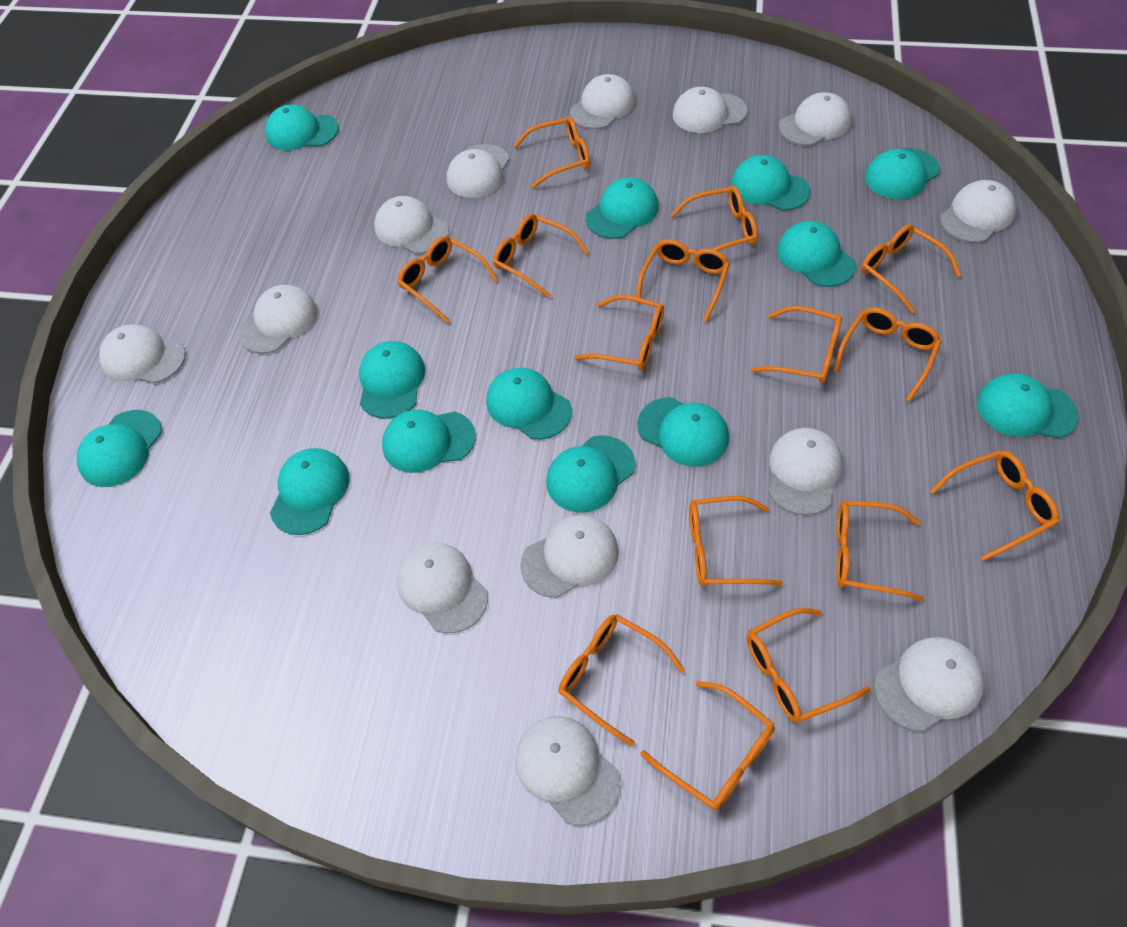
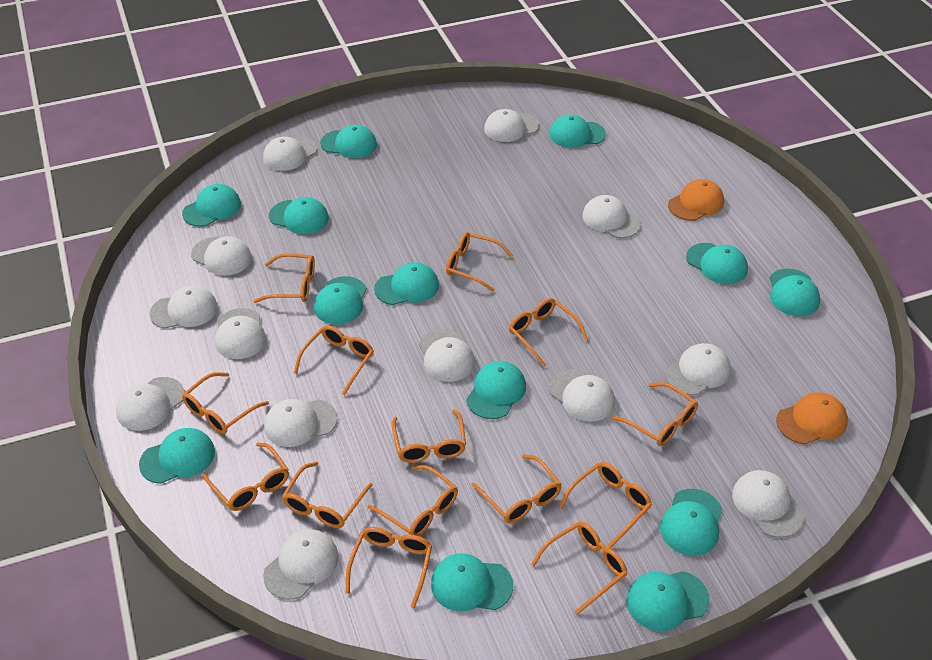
orange cap: none = 0 -> [668,179,724,221] [776,393,848,445] = 2
orange glasses: [397,236,498,323] [493,214,588,298] [513,116,590,188] [558,614,685,747] [574,295,664,370] [635,239,730,321] [641,681,775,810] [671,186,758,263] [689,496,783,587] [747,608,871,723] [750,306,842,384] [833,307,942,401] [837,501,924,601] [861,224,961,313] [930,450,1059,561] = 15 -> [182,372,269,434] [202,443,289,511] [254,253,315,303] [282,462,372,528] [294,326,374,395] [346,527,432,608] [368,465,458,536] [392,409,466,463] [446,232,513,292] [471,454,562,523] [509,298,588,367] [531,522,627,615] [559,462,652,548] [612,382,698,446] = 14

